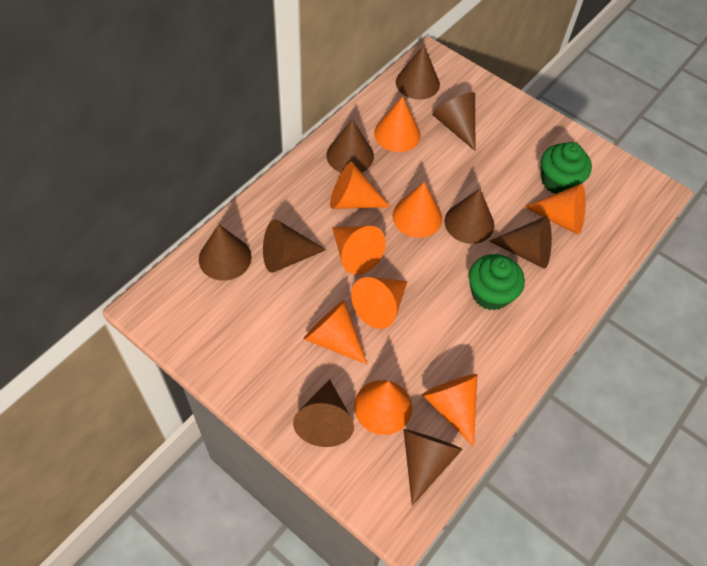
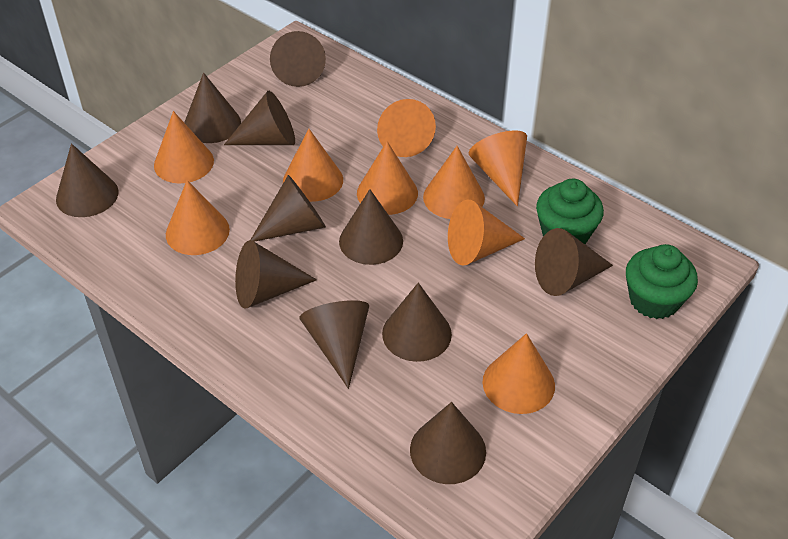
brown cone: [199,224,252,281] [263,219,326,273] [293,379,354,447] [326,119,374,173] [396,45,440,100] [404,429,463,506] [432,92,475,151] [445,189,494,244] [489,216,552,269] = 9 -> [56,143,119,217] [184,73,241,143] [224,91,295,145] [235,240,317,309] [250,175,326,242] [270,31,326,87] [300,300,369,389] [339,189,403,265] [382,283,452,362] [410,402,486,484] [535,228,613,296] = 11

